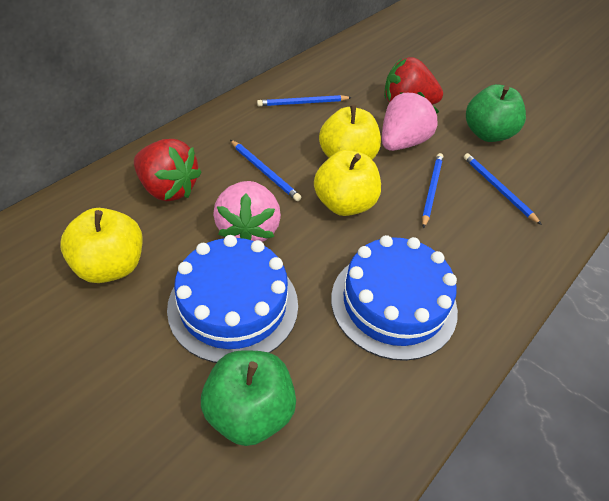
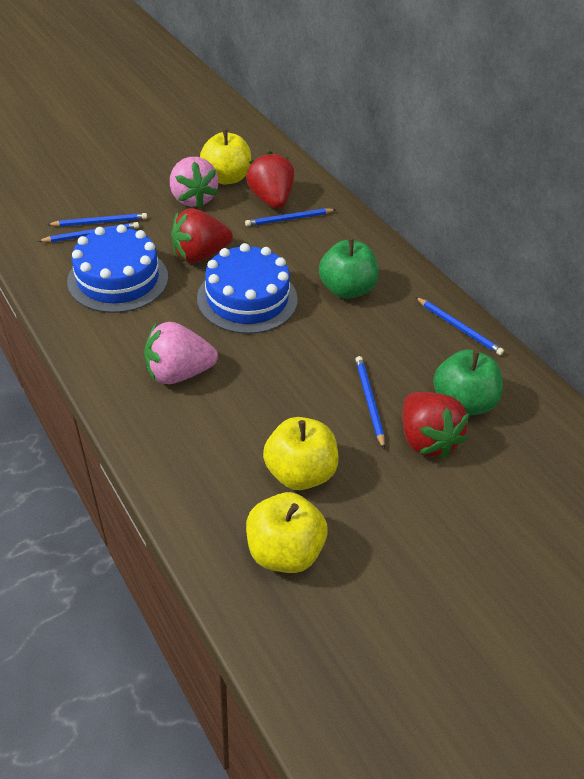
blue pencil: [230,140,301,201] [257,95,352,106] [422,153,443,228] [464,153,542,225] = 4 -> [38,222,139,242] [47,213,147,227] [245,208,336,226] [355,356,385,449] [415,297,504,355] = 5
red strawberry: [134,139,202,201] [384,57,443,105] = 2 -> [171,208,233,263] [246,151,294,209] [403,392,470,459] = 3

